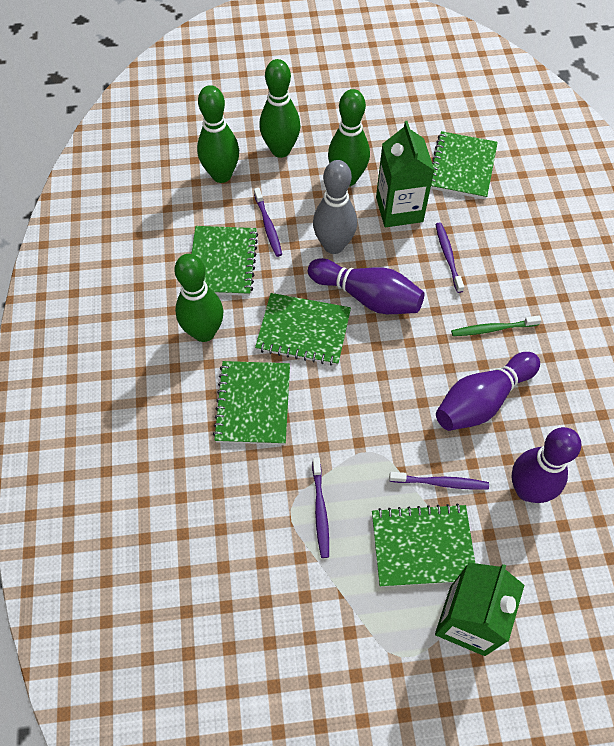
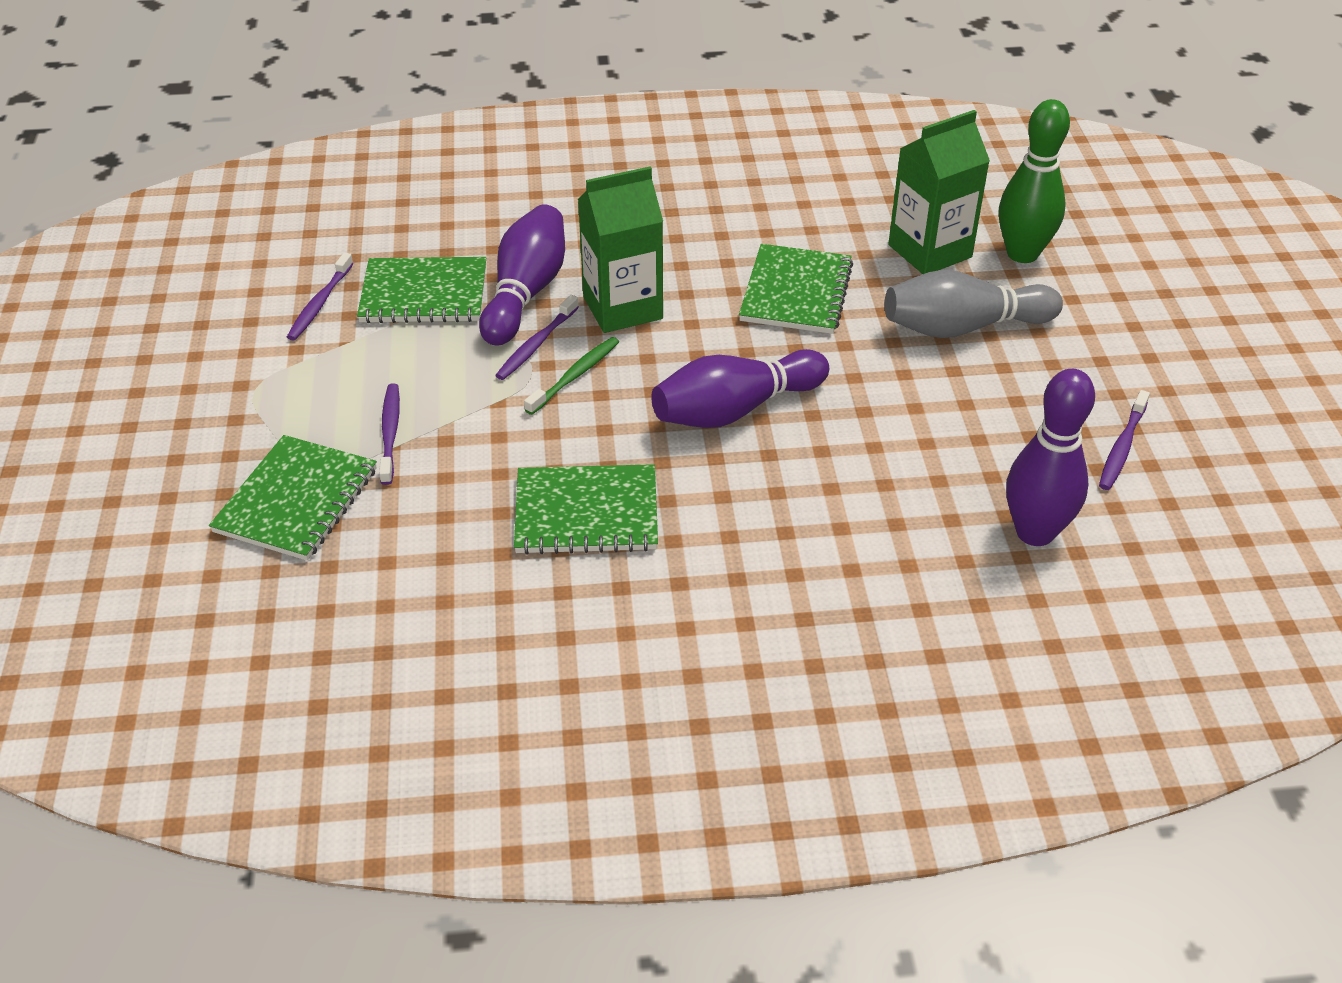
green bowling pin: [174,254,223,342] [197,85,239,183] [259,59,300,158] [328,89,370,186] = 4 -> [999,99,1070,263] = 1
green notebook: [191,226,258,296] [213,361,290,445] [255,293,351,366] [372,504,475,587] [430,131,498,199] = 5 -> [209,435,377,561] [357,257,486,323] [514,464,658,555] [739,244,853,334] = 4

